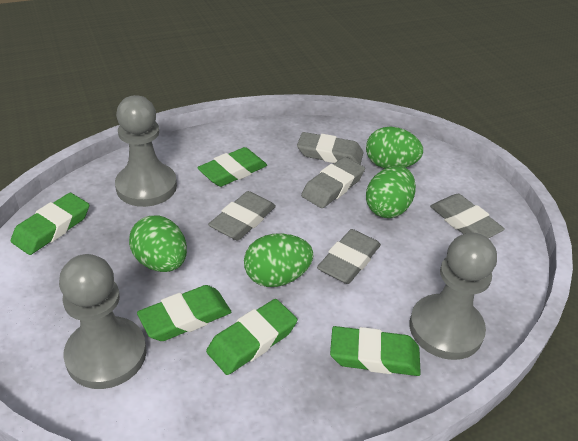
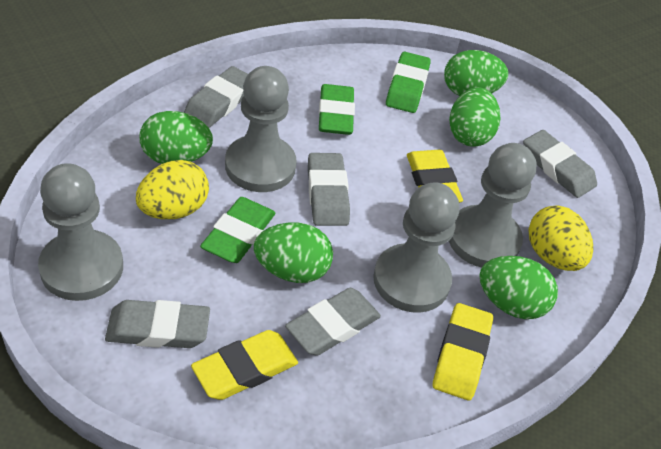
green egg: [129,216,187,272] [244,233,313,287] [366,127,423,169] [366,166,416,218] = 4 -> [139,111,213,164] [254,222,333,283] [444,50,508,96] [449,87,500,147] [479,256,558,319] = 5
green eraser: [11,193,89,255] [137,285,231,341] [197,147,267,187] [206,299,297,375] [330,326,421,376] = 5 -> [200,197,276,263] [319,84,355,135] [386,52,431,113] = 3
grey pawn: [59,254,146,389] [115,95,177,207] [409,233,497,360] = 3 -> [38,163,123,301] [225,66,297,192] [373,182,459,313] [449,143,536,268] = 4
yellow egg: none = 0 -> [136,160,209,219] [529,205,593,271] = 2
yellow eraser: none = 0 -> [191,330,298,400] [407,150,463,203] [432,303,493,400] = 3

